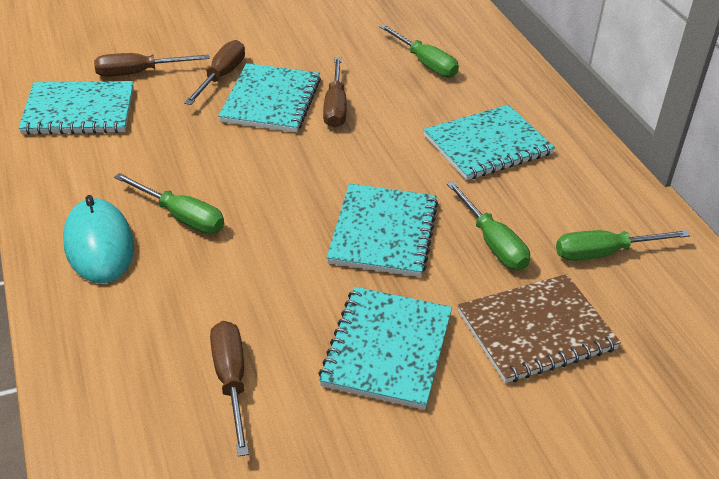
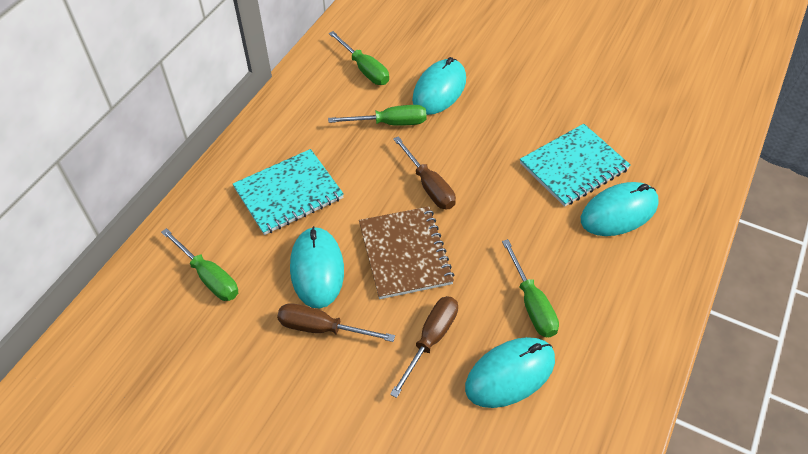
brown screwdriver: [94,53,210,77] [184,40,245,105] [210,321,249,457] [323,57,347,128] = 4 -> [277,303,395,342] [390,296,458,398] [393,136,456,209] = 3
turquoise mouse: [63,195,134,283] = 1 -> [290,226,344,308] [412,57,466,115] [465,337,555,408] [581,182,659,236] = 4
turquoise notebook: [18,81,134,135] [218,63,321,132] [318,287,452,410] [327,183,438,277] [423,105,555,180] = 5 -> [233,149,344,235] [520,124,631,207] = 2

